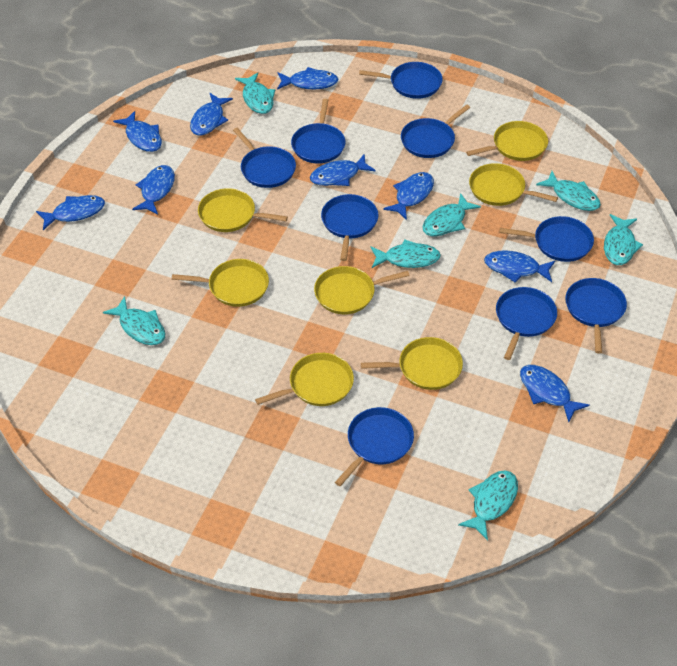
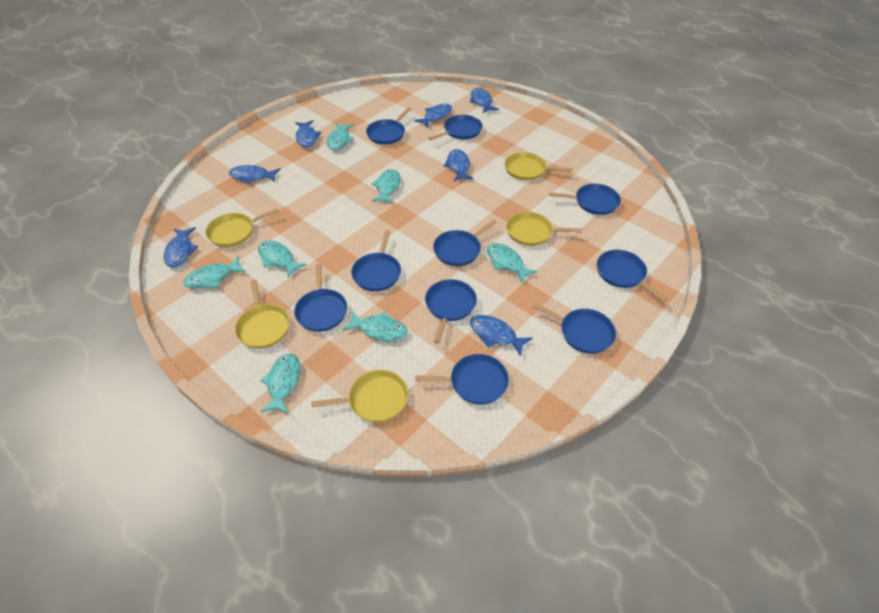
blue fish: [36,195,105,230] [113,111,162,152] [132,165,175,215] [190,93,233,136] [277,67,338,90] [310,154,376,186] [383,172,434,220] [484,250,555,283] [520,365,590,422] = 9 -> [164,227,198,267] [229,165,281,184] [295,120,321,148] [414,103,452,128] [444,149,474,181] [470,88,499,113] [470,315,533,356] = 7
blue pan: [233,128,296,188] [291,99,345,163] [321,194,378,261] [335,407,414,486] [359,62,443,99] [401,104,470,158] [496,287,557,360] [500,216,594,262] [565,278,627,354] = 9 -> [294,264,347,332] [351,230,401,291] [366,107,411,144] [415,354,509,405] [425,279,477,343] [428,115,483,140] [433,219,497,266] [532,303,616,354] [549,184,621,215] [597,250,667,301] = 10
yellow pan: [172,259,269,307] [198,188,288,232] [255,353,354,406] [314,266,410,314] [361,337,463,390] [466,121,548,161] [469,163,558,206] = 7 -> [205,208,279,247] [235,280,290,349] [311,370,408,422] [504,152,572,180] [506,212,582,246] = 5

